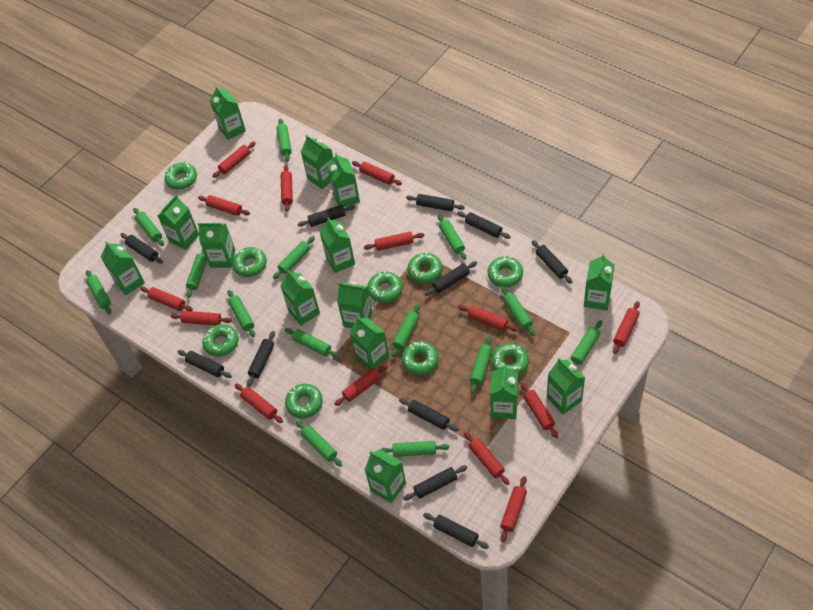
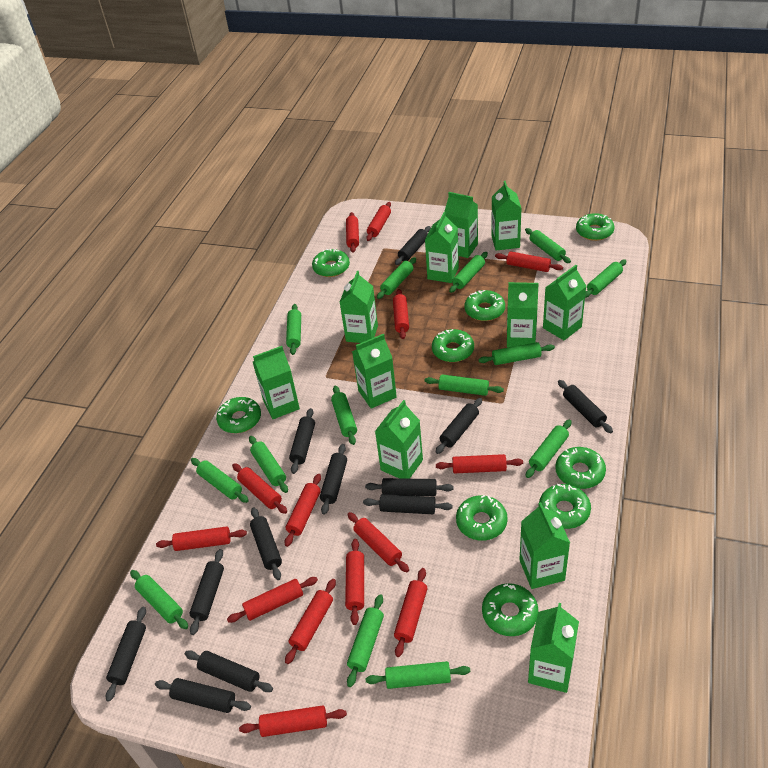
black rolling pin: [120,233,163,264] [178,350,232,378] [247,331,275,387] [298,205,355,227] [399,398,459,431] [403,465,467,500] [406,194,465,211] [423,513,489,549] [425,261,477,296] [457,211,511,239] [532,240,572,284] = 11 -> [106,607,146,702] [155,678,251,713] [185,650,273,692] [189,549,224,635] [250,507,282,580] [289,408,315,474] [320,444,347,515] [363,494,453,514] [365,478,454,496] [395,226,431,265] [436,398,482,454] [558,380,613,433] = 12
green carton: [101,241,145,295] [158,195,199,250] [198,223,235,268] [210,86,246,140] [280,270,320,325] [301,135,333,189] [319,217,355,273] [327,153,360,207] [337,282,372,328] [350,316,389,370] [365,449,406,503] [490,364,518,419] [547,358,585,415] [584,254,615,310] = 14 -> [253,346,300,419] [339,271,378,343] [352,334,397,409] [375,400,423,479] [425,212,459,283] [444,192,478,258] [491,181,521,251] [507,282,539,348] [519,502,570,589] [528,603,579,693] [543,265,586,340] = 11

